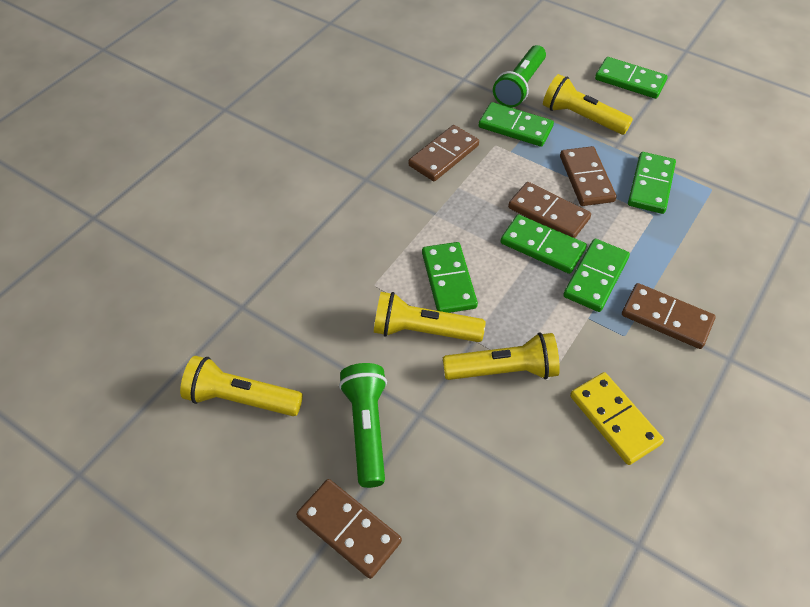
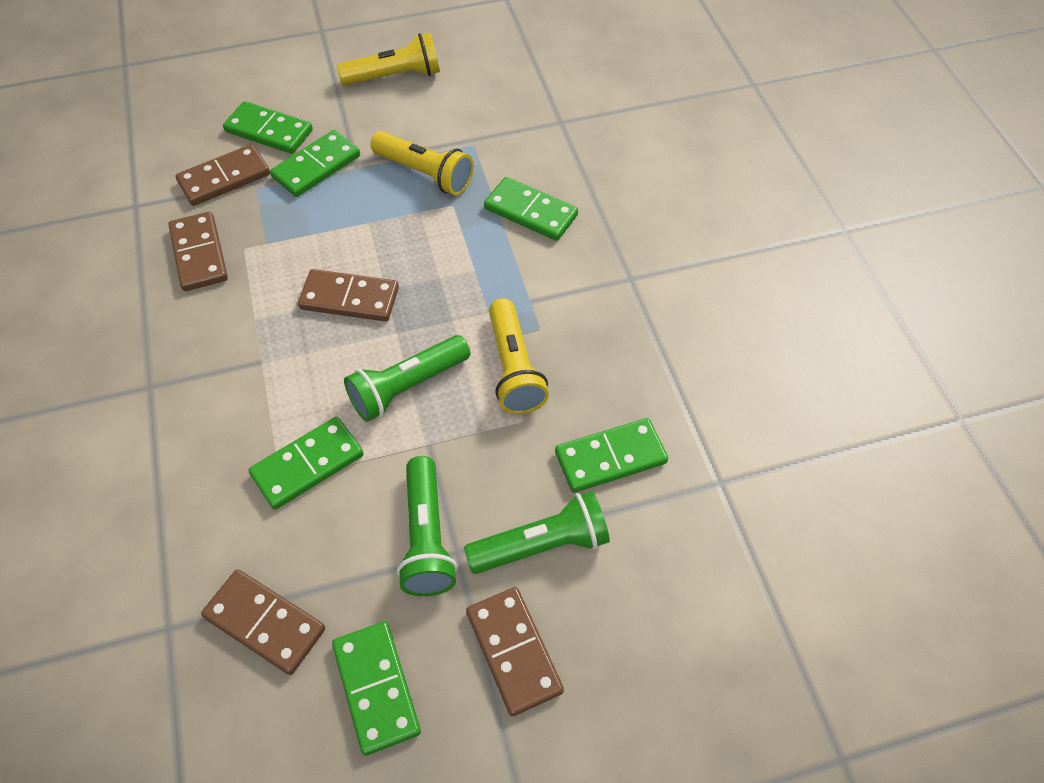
green flashlight: [339,363,387,488] [493,45,546,108] = 2 -> [344,335,470,422] [397,456,457,596] [464,491,610,574] = 3
yellow domino: [570,372,664,465] = 1 -> none = 0
yellow flashlight: [180,356,303,416] [374,292,485,342] [443,333,560,380] [543,74,633,135] = 4 -> [337,33,440,86] [370,131,474,195] [489,298,549,414] = 3

